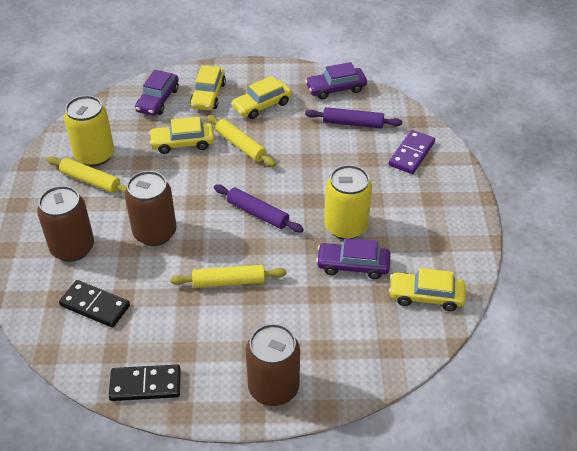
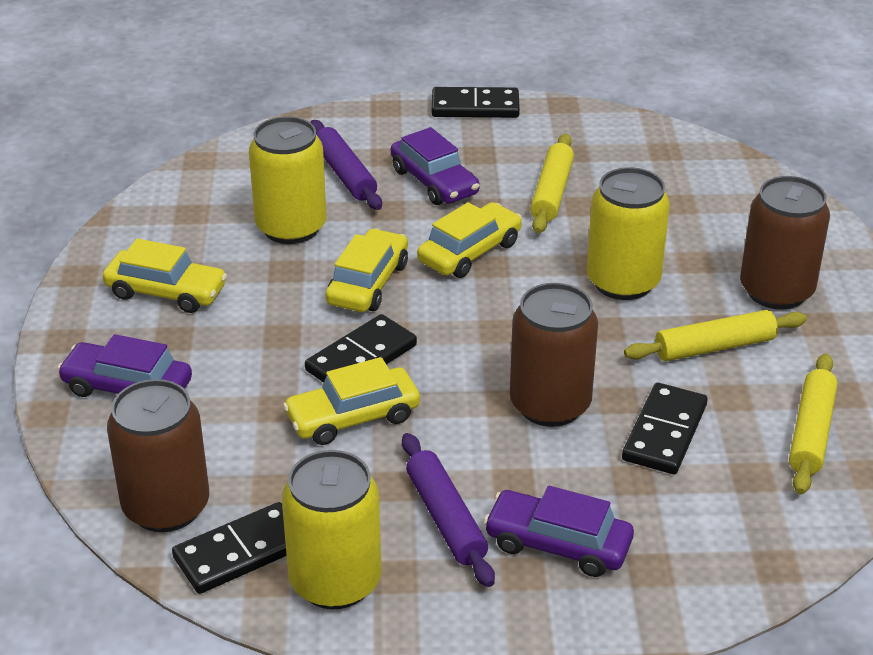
black domino: [59,280,130,328] [109,364,181,401] = 2 -> [172,502,287,594] [305,314,417,383] [432,87,520,118] [622,383,708,474] = 4
purple domino: [389,130,435,174] = 1 -> none = 0
yellow can: [64,95,114,167] [324,165,372,240] = 2 -> [249,116,327,244] [282,450,382,609] [587,167,670,300] = 3

